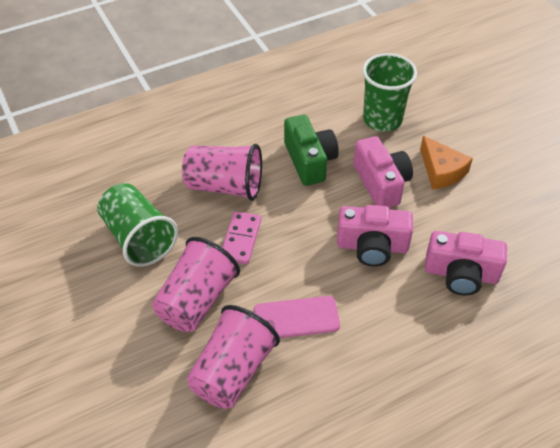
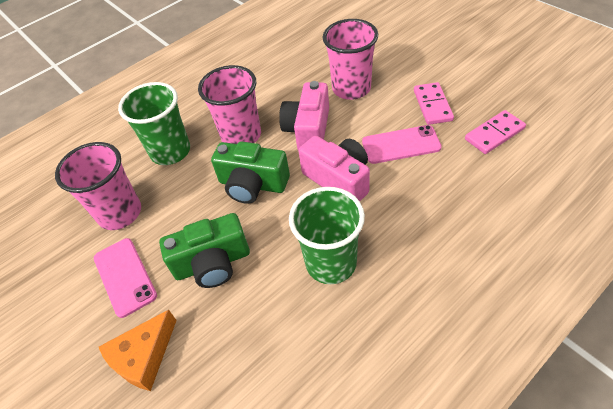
green camera: [284,115,339,186] = 1 -> [159,213,250,288] [211,141,290,204] = 2
pink camera: [337,205,413,267] [353,136,413,208] [425,231,507,296] = 3 -> [279,81,329,151] [299,136,370,201] = 2
pink domino: [222,211,261,264] = 1 -> [414,82,454,125] [465,110,526,154] = 2
pink phone: [254,296,340,338] = 1 -> [94,238,157,318] [362,125,442,164] = 2

